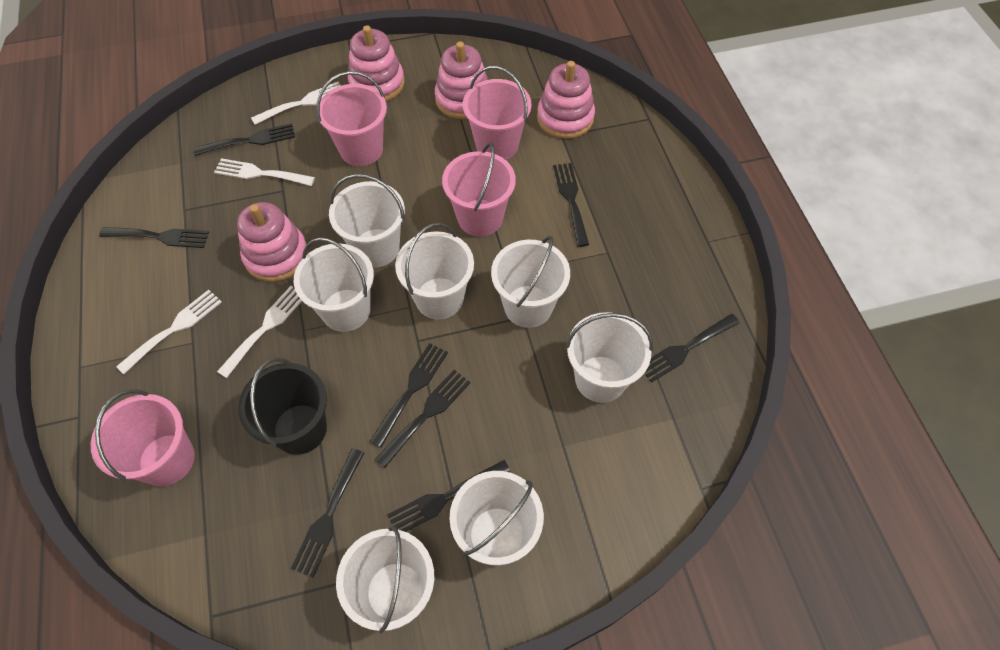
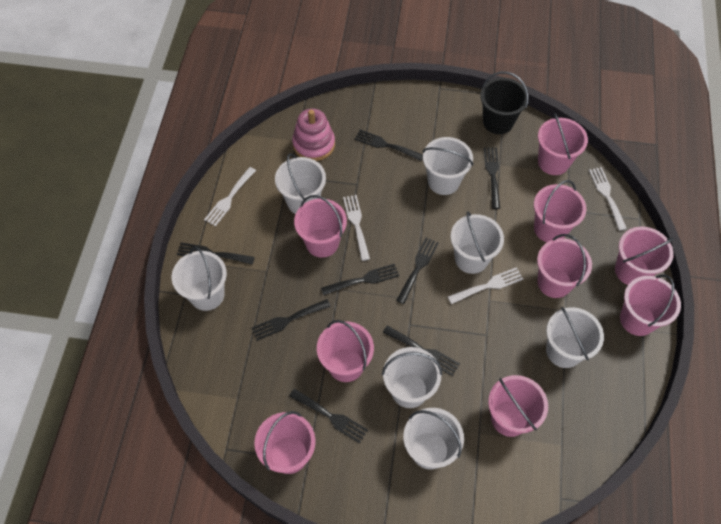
pink bucket: [91,390,195,487] [316,71,387,166] [442,142,516,237] [463,66,532,160] = 4 -> [254,411,316,474] [294,195,347,258] [317,320,374,382] [488,375,548,437] [534,180,587,242] [537,234,592,298] [538,113,588,175] [615,227,674,285] [620,275,681,336] = 9
pink stacking toy: [237,202,308,282] [348,25,405,101] [435,42,488,120] [537,61,595,139] = 4 -> [292,109,335,161] = 1

